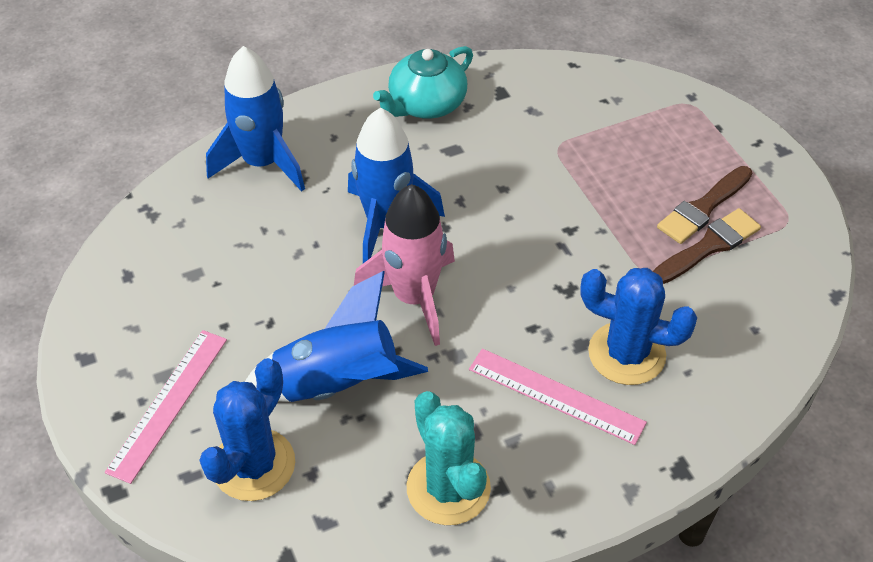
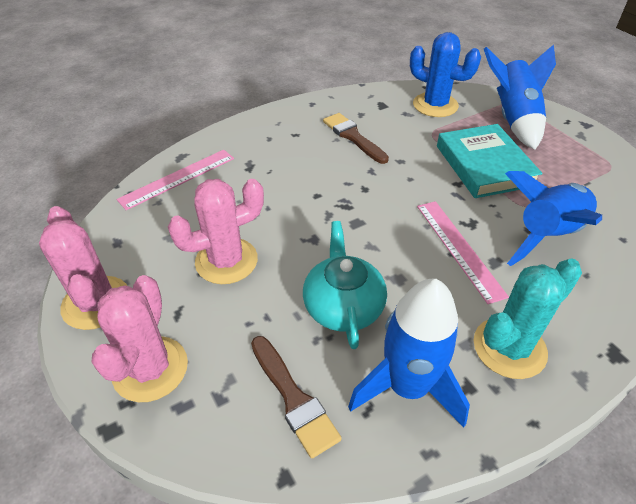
blue cactus: [199,358,295,501] [580,268,697,385] = 2 -> [410,32,481,117] = 1
pink cactus: none = 0 -> [39,206,127,330] [92,275,188,402] [168,179,264,284] = 3
pink rocket: [354,184,455,346] = 1 -> none = 0
turquoise book: none = 0 -> [437,124,543,198] = 1

